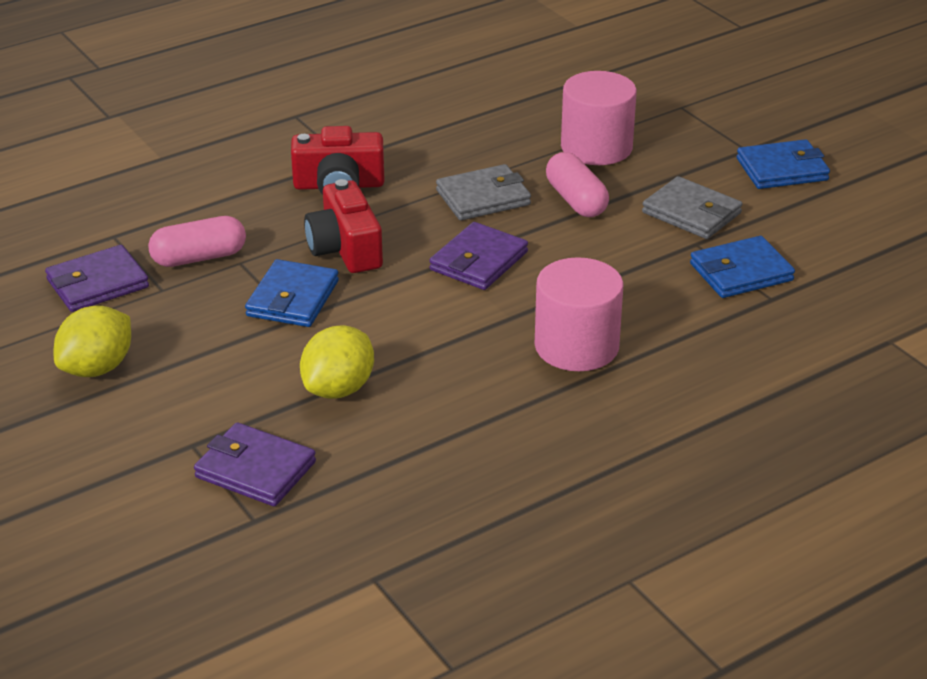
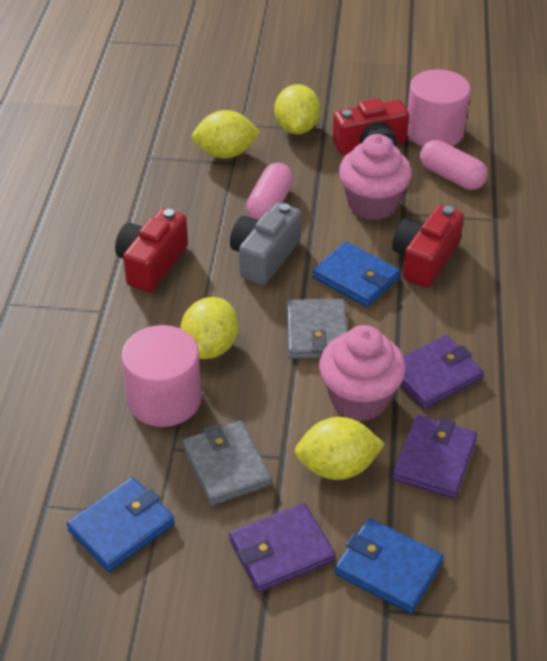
grey camera: none = 0 -> [230,203,301,285] = 1
pink cupcake: none = 0 -> [319,325,406,421] [339,134,412,220] = 2
red camera: [291,126,385,194] [304,179,383,273] = 2 -> [115,208,188,292] [333,98,409,155] [392,205,464,288] = 3
yellow lemon: [54,306,131,377] [300,325,374,399] = 2 -> [180,297,238,359] [192,110,261,158] [274,84,321,134] [295,417,385,480] = 4

